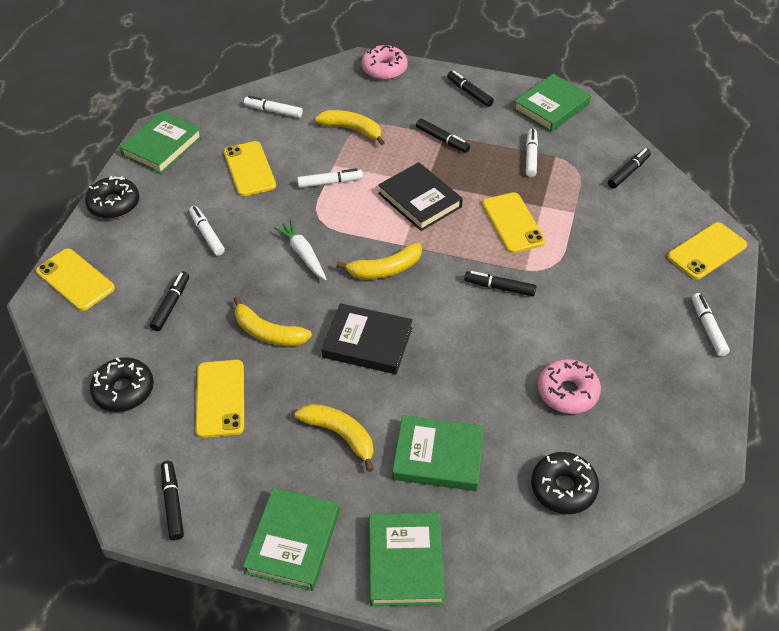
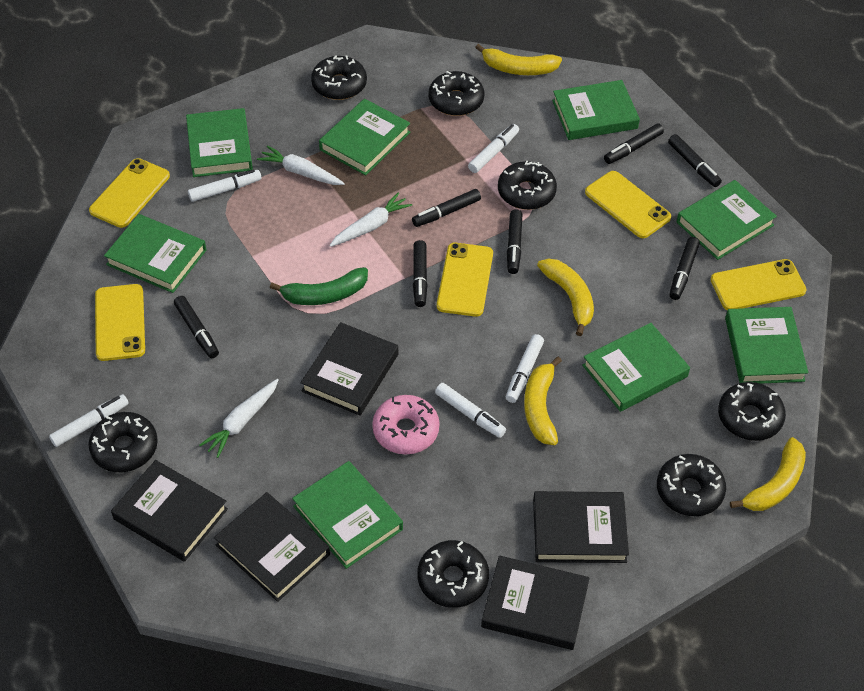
black book: [321,303,413,374] [378,162,463,231] = 2 -> [111,460,228,562] [214,492,330,602] [301,322,398,416] [481,556,589,650] [533,491,629,563] = 5
black donut: [85,176,139,219] [90,357,154,412] [531,452,599,514] = 3 -> [89,412,158,472] [311,55,367,100] [417,540,489,608] [429,71,484,116] [498,161,557,210] [657,454,726,516] [718,382,786,441] = 7
black marker: [150,271,189,331] [161,461,184,540] [416,119,470,153] [447,71,494,107] [464,271,536,297] [608,148,651,188] = 6 -> [174,296,219,358] [412,189,481,227] [413,240,428,307] [507,209,522,274] [604,123,664,164] [668,134,722,187] [669,237,700,300] = 7
green banana: none = 0 -> [270,267,368,305] = 1
green book: [120,111,202,174] [243,488,340,591] [369,513,445,606] [392,415,484,491] [513,74,591,132] = 5 -> [104,214,206,293] [186,108,253,177] [292,461,403,569] [319,99,410,175] [552,80,640,140] [582,323,690,412] [677,180,777,260] [725,307,808,384] = 8
pink donut: [362,45,408,80] [538,359,601,414] = 2 -> [372,395,440,454] = 1
white carrot: [274,220,326,280] = 1 -> [199,379,279,458] [257,145,345,185] [329,192,412,247] = 3

